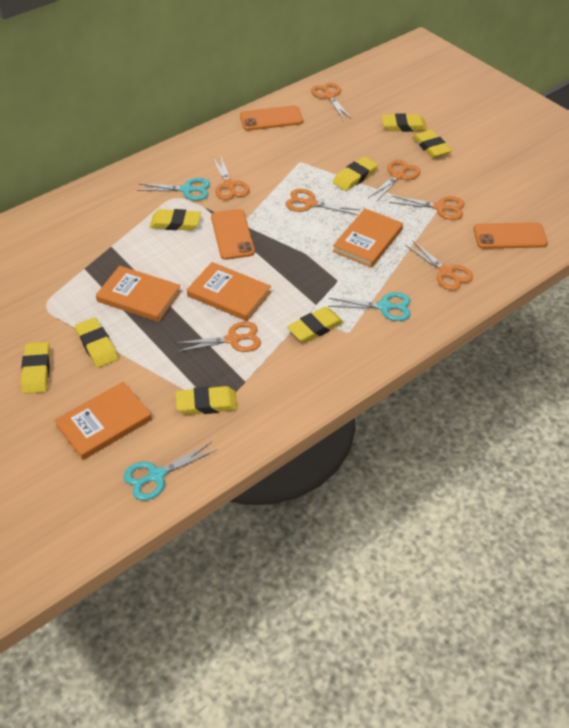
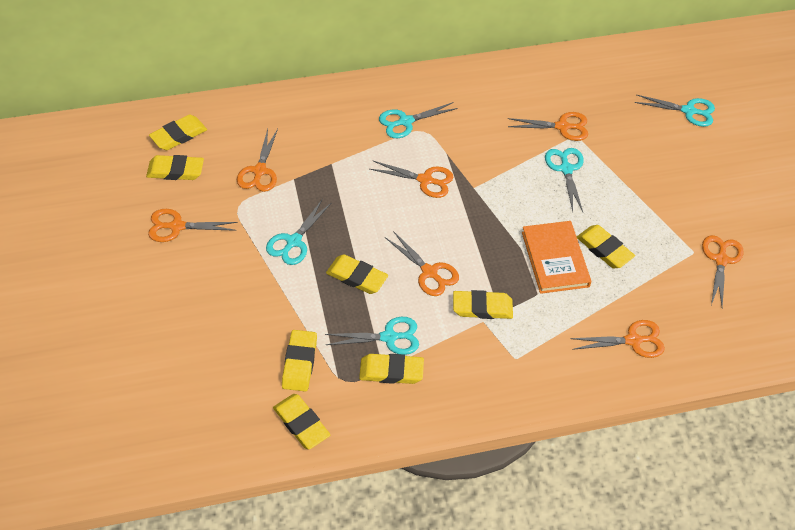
orange book: [54,382,152,460] [96,266,181,322] [187,262,271,321] [333,209,403,268] = 4 -> [522,221,591,294] = 1
orange phone: [211,209,255,260] [240,105,303,131] [473,222,548,249] = 3 -> none = 0
turquoise scissors: [124,442,216,501] [137,178,210,201] [328,292,411,321] = 3 -> [266,199,331,265] [325,317,419,355] [379,102,458,138] [545,148,584,212] [635,94,715,127] = 5

